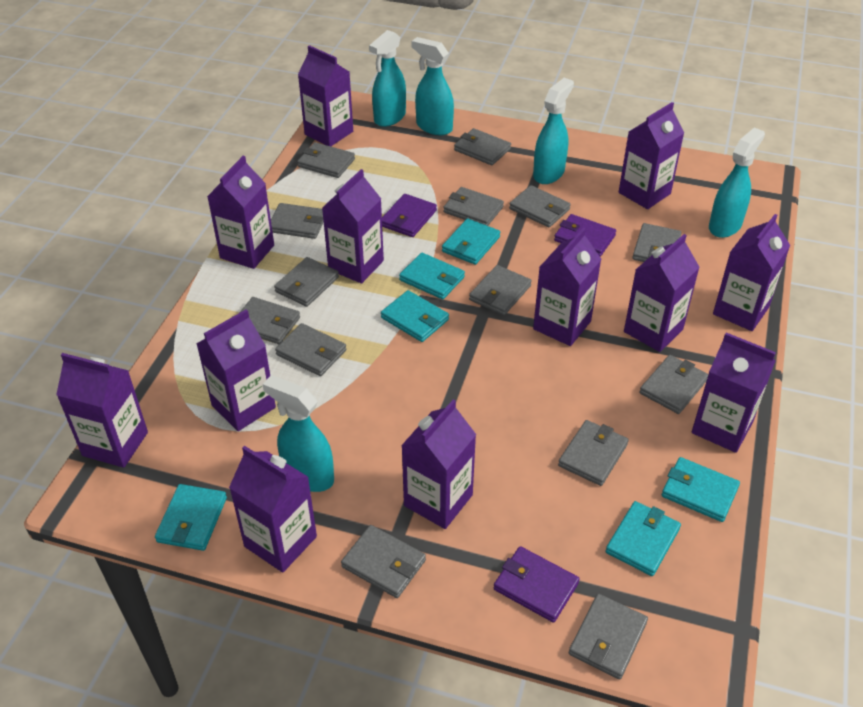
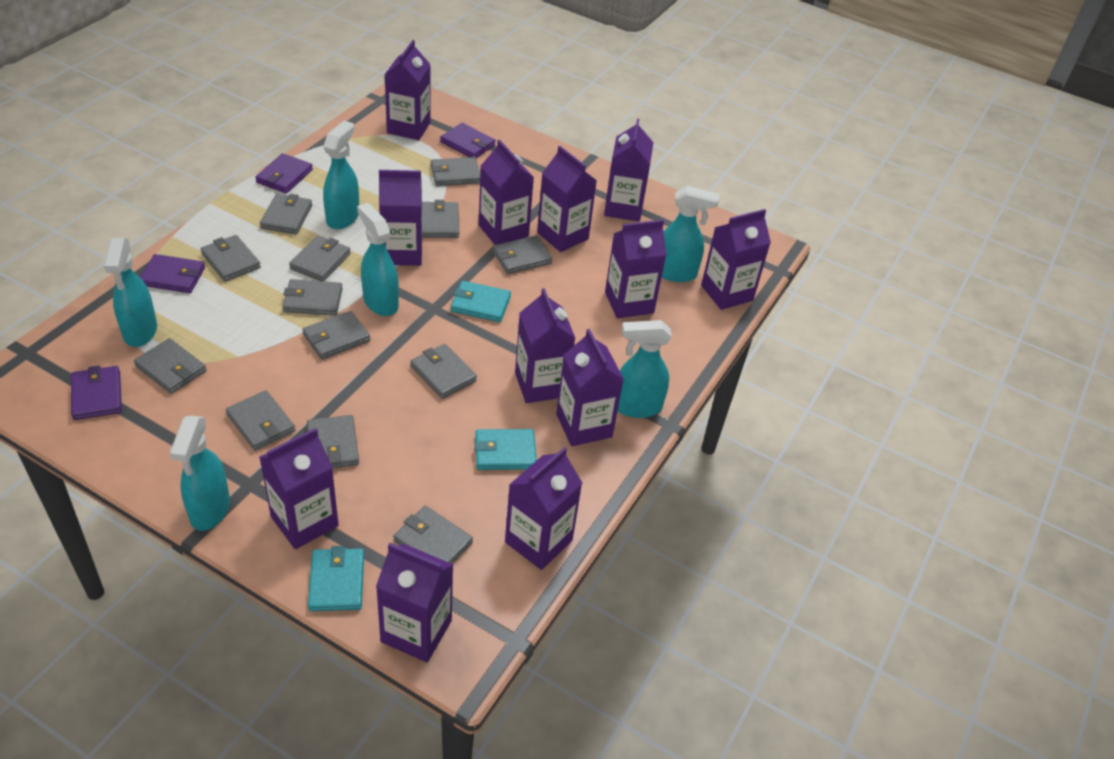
grey wallet: [239,297,300,344] [271,203,324,239] [274,257,339,307] [275,323,346,376] [297,142,355,178] [341,525,426,598] [443,187,504,226] [454,128,511,165] [469,265,532,315] [509,185,571,227] [558,420,629,486] [569,594,648,680] [632,223,682,262] [640,355,708,414] = 14 -> [134,338,207,394] [201,235,261,282] [226,390,295,451] [260,194,312,234] [283,279,343,316] [289,236,351,281] [302,311,370,360] [307,415,359,468] [393,506,473,564] [410,344,477,399] [422,200,459,238] [431,157,480,186] [492,235,552,274] = 13
purple wallet: [382,194,437,237] [494,546,579,623] [554,214,616,257] = 3 -> [71,365,122,420] [140,254,205,293] [255,153,313,193] [440,123,496,158] = 4
turquoise spray bottle: [262,375,334,492] [369,30,406,127] [411,37,454,135] [533,78,574,184] [709,128,765,238] = 5 -> [104,238,157,347] [170,416,230,531] [323,121,359,229] [357,203,399,316] [618,320,672,418] [661,186,719,282] = 6
turquoise wallet: [155,484,227,551] [381,290,449,342] [399,253,465,299] [442,218,500,265] [606,501,681,576] [662,457,740,522] = 6 -> [308,546,364,611] [451,281,511,322] [474,429,537,470] = 3

